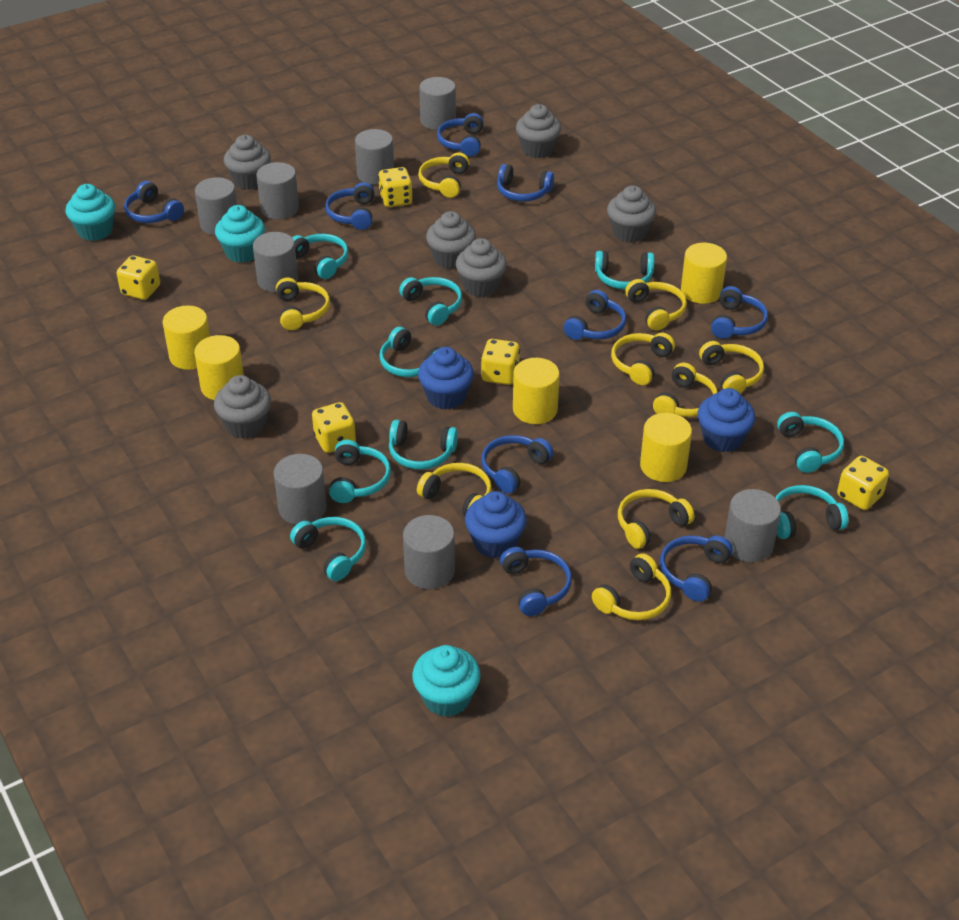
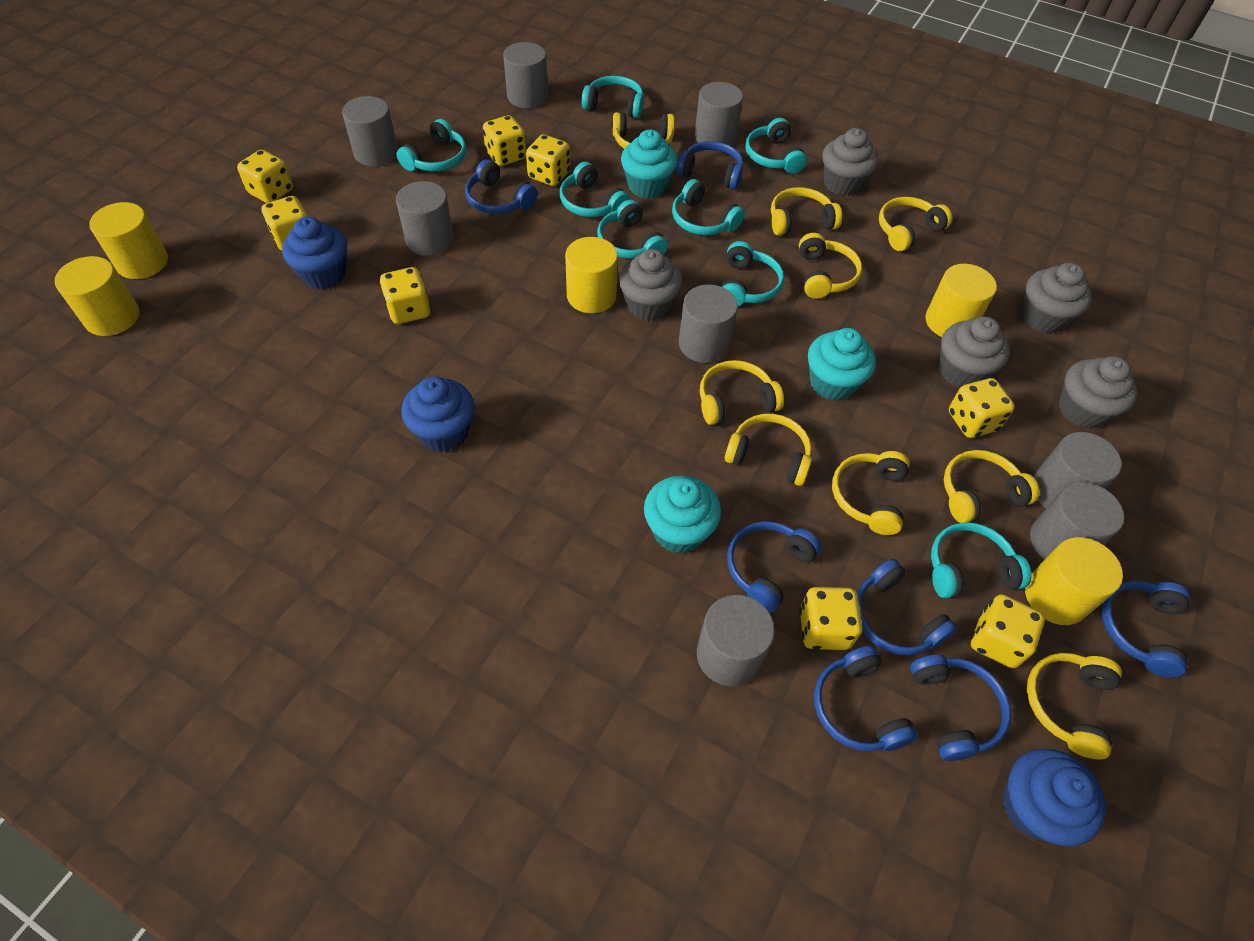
blue headphones: [124,181,184,223] [325,182,374,230] [437,113,484,157] [481,435,553,494] [497,164,554,201] [500,547,572,616] [563,290,626,340] [660,535,733,602] [711,286,768,339] = 9 -> [465,159,537,214] [676,141,744,190] [727,521,821,613] [814,646,918,751] [857,559,957,655] [910,655,1011,761] [1102,581,1190,677] = 7
grey cupcake: [214,375,271,439] [224,135,271,190] [426,211,476,269] [456,238,507,297] [516,104,561,158] [607,185,656,243] = 6 -> [619,249,683,321] [822,128,878,196] [939,317,1010,388] [1022,263,1092,333] [1059,356,1137,429] = 5
turquoise headphones: [290,517,366,581] [292,234,348,279] [329,440,391,503] [379,327,439,377] [389,420,458,470] [399,277,462,326] [595,251,654,289] [775,485,849,539] [777,412,844,473] = 9 -> [397,119,466,172] [560,161,630,217] [581,76,644,118] [597,199,668,259] [672,179,745,235] [721,241,784,306] [745,118,807,174] [931,523,1032,598] = 8
yellow dice: [117,256,160,300] [312,402,356,453] [378,167,413,207] [481,339,520,385] [837,456,889,510] = 5 -> [237,150,293,203] [261,196,308,251] [380,267,431,324] [483,115,526,166] [526,134,570,186] [799,587,862,650] [949,378,1015,438] [971,594,1045,668] = 8

